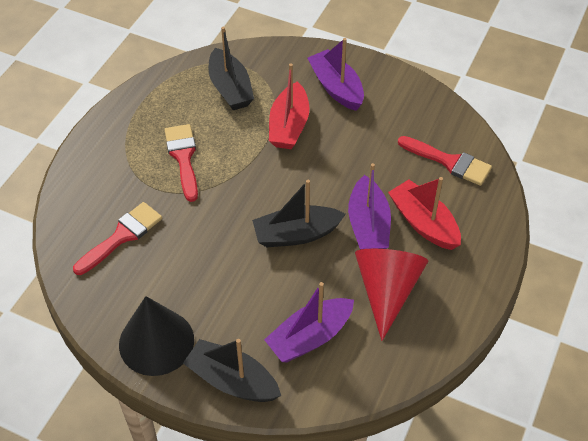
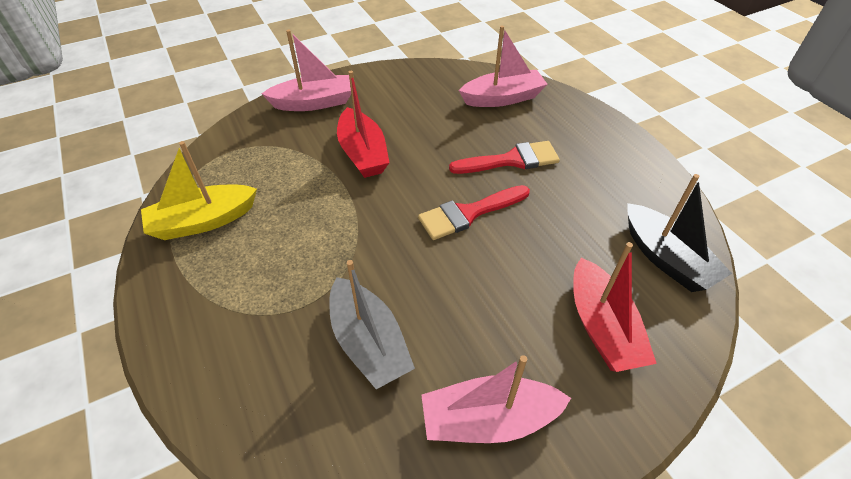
black boat: [183,339,281,402] [208,27,254,110] [252,180,346,247] = 3 -> [627,174,732,292] = 1
black cone: [119,296,194,376] = 1 -> none = 0
grey boat: none = 0 -> [329,260,415,389] = 1
pink boat: none = 0 -> [261,30,351,111] [421,355,571,443] [459,26,547,107] = 3
purple boat: [264,282,354,362] [307,38,364,111] [348,163,391,250] = 3 -> none = 0
red brush: [73,202,162,275] [164,124,198,202] [398,136,492,186] = 3 -> [418,185,530,240] [449,141,560,174] = 2
red cone: [355,249,428,341] = 1 -> none = 0
yellow boat: none = 0 -> [141,141,257,240] = 1

